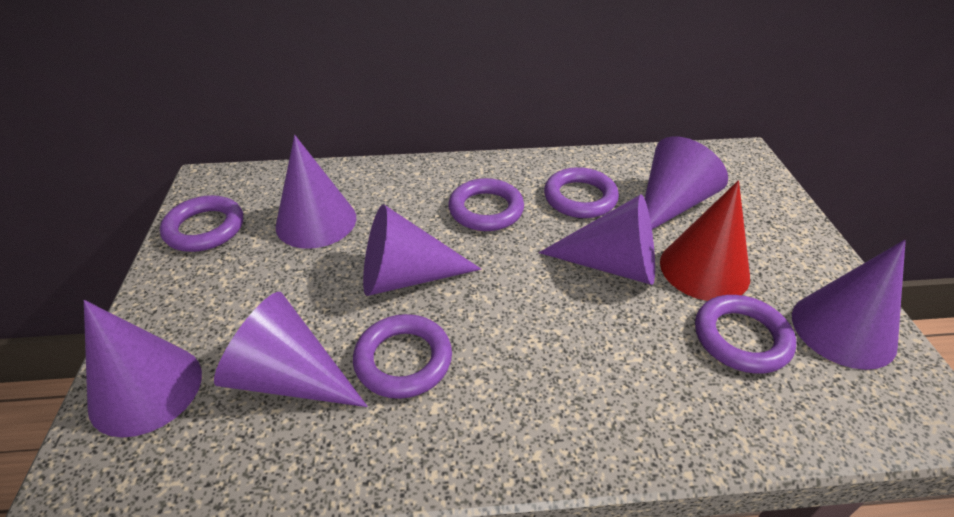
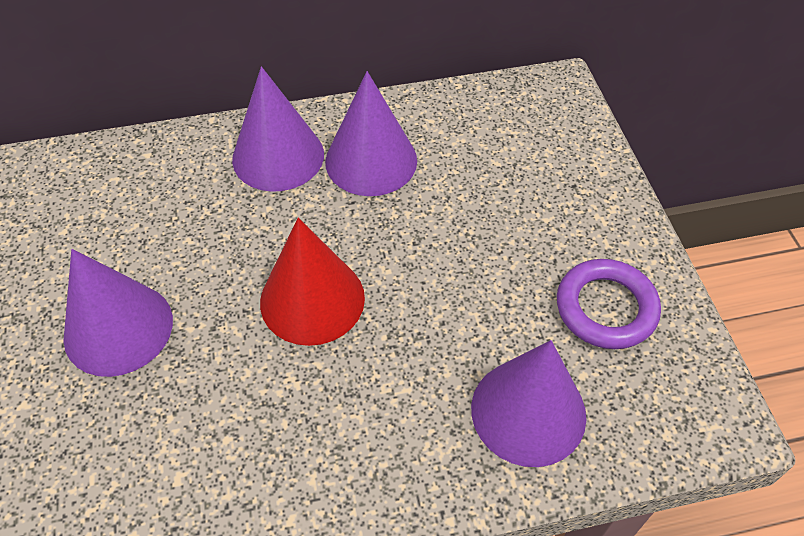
purple cone: [84,300,202,437] [214,292,368,407] [275,135,356,249] [363,205,481,296] [539,194,655,285] [645,136,728,229] [792,240,906,370] = 7 -> [63,249,173,377] [232,66,324,192] [325,71,417,196] [471,340,586,467] = 4
purple ring: [160,195,243,252] [353,314,452,399] [448,178,524,231] [544,167,619,218] [695,295,796,374] = 5 -> [557,259,661,349] = 1

